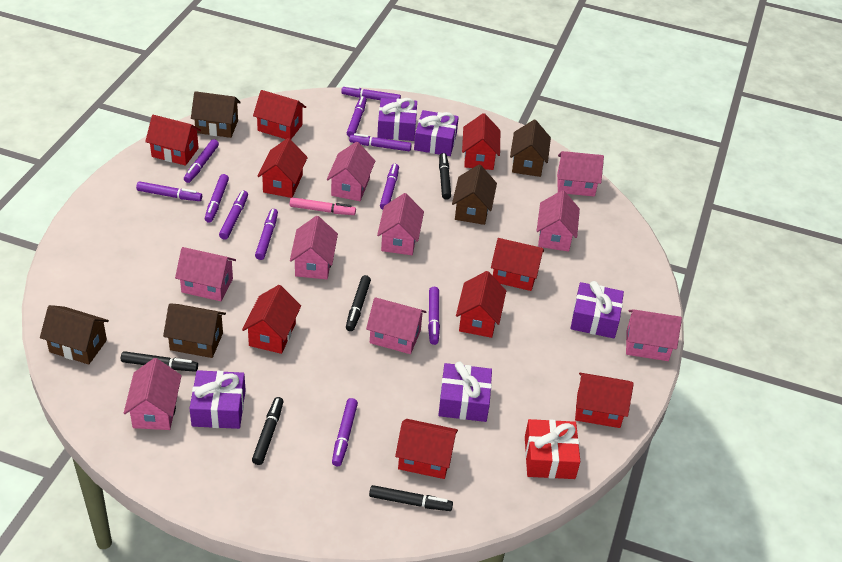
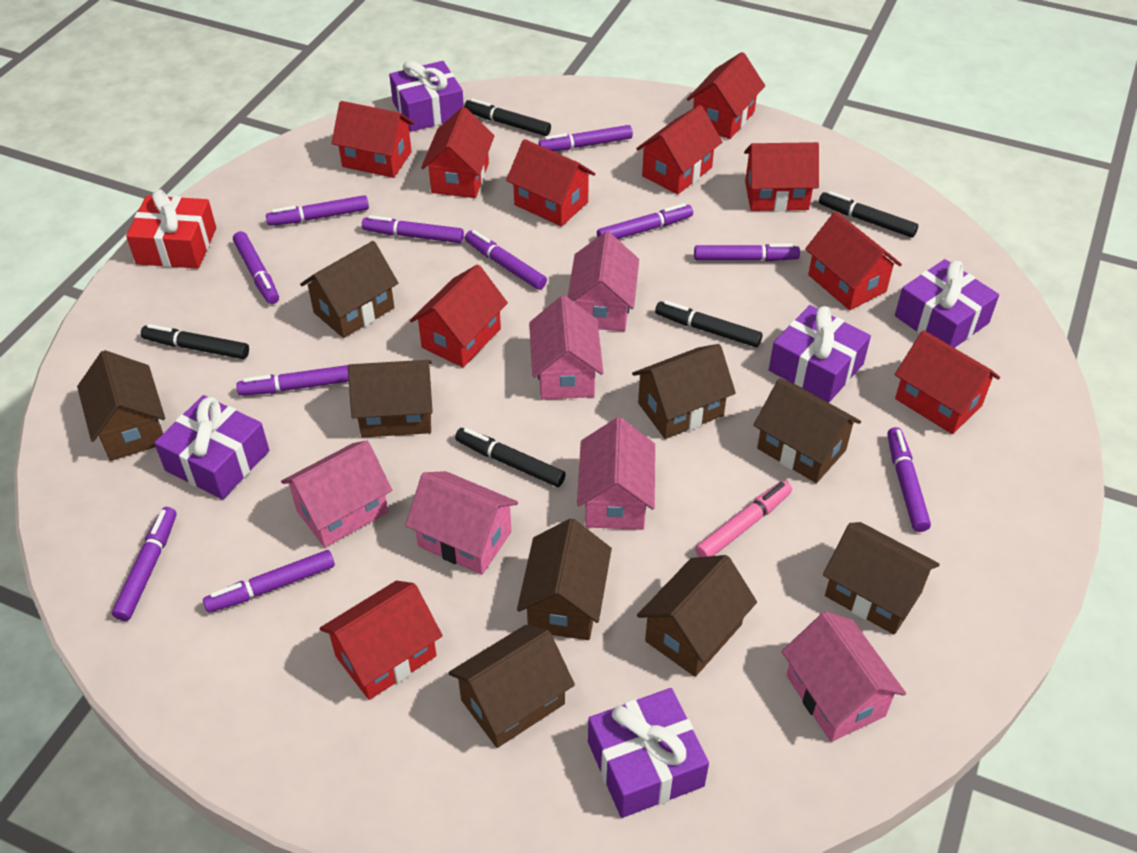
brown house: [40,305,109,365] [163,303,226,358] [191,91,241,138] [452,165,497,225] [510,120,551,177] = 5 -> [77,350,165,461] [300,241,398,338] [348,360,433,437] [448,625,575,748] [517,518,612,640] [632,344,736,439] [637,555,757,677] [753,378,861,483] [823,522,940,635] = 9
pink house: [124,358,182,430] [175,247,236,301] [290,216,338,279] [327,142,375,201] [366,297,426,354] [377,193,424,255] [537,190,580,252] [557,151,604,197] [626,309,682,361] = 9 -> [281,441,392,548] [405,471,518,575] [529,295,603,400] [568,231,639,331] [577,417,655,530] [782,612,906,742] = 6
red house: [145,115,201,166] [242,285,301,354] [253,90,306,139] [257,138,308,198] [395,419,458,479] [456,271,506,338] [462,113,500,170] [491,238,544,291] [575,373,634,428] = 9 -> [320,581,442,700] [332,101,414,178] [410,264,508,368] [421,107,494,198] [506,139,595,227] [636,105,722,195] [687,52,765,139] [744,142,819,211] [805,211,902,310] [895,330,1000,434] = 10

